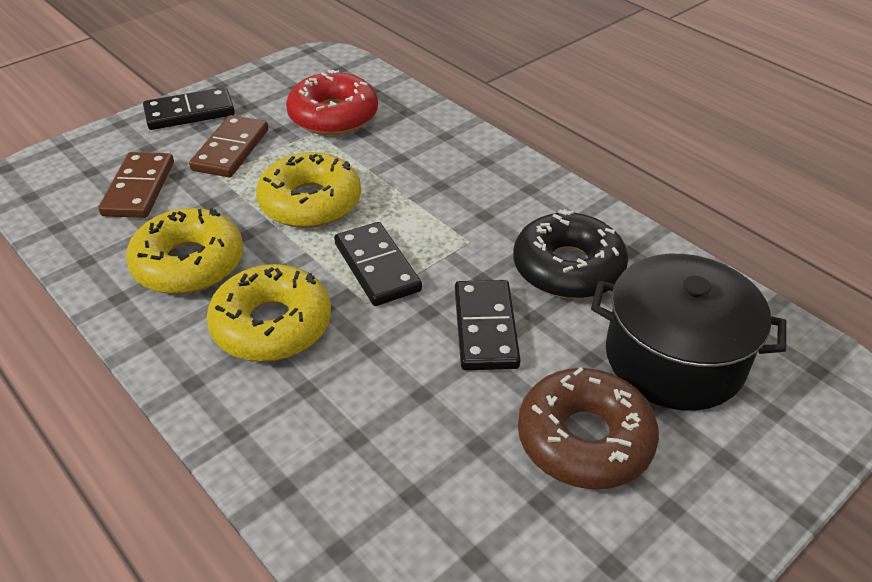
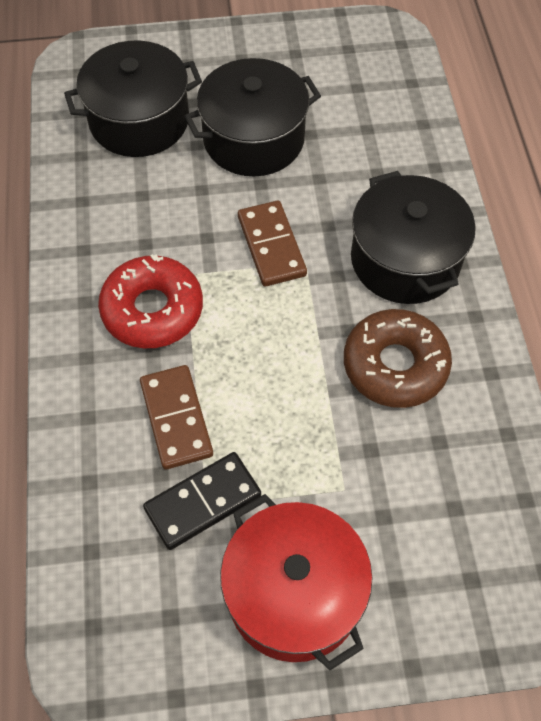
black domino: [143,87,235,130] [334,222,422,306] [455,280,521,370] = 3 -> [143,452,261,550] = 1
black donut: [513,209,628,299] = 1 -> none = 0
black pot: [591,254,786,411] = 1 -> [64,41,202,157] [184,58,321,176] [351,171,476,304] = 3
red pot: none = 0 -> [220,494,373,670] = 1
yellow donut: [126,208,243,294] [207,264,331,362] [256,152,361,228] = 3 -> none = 0

